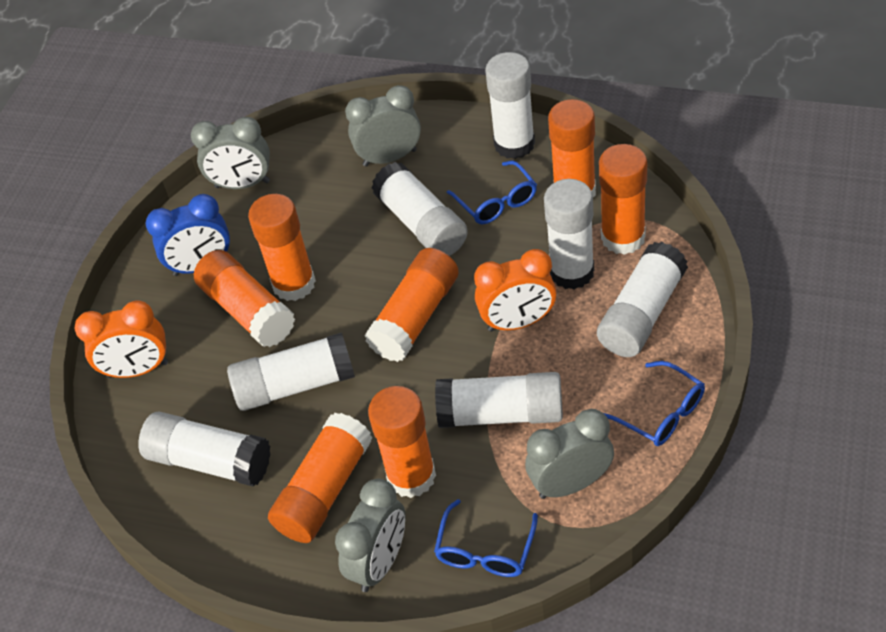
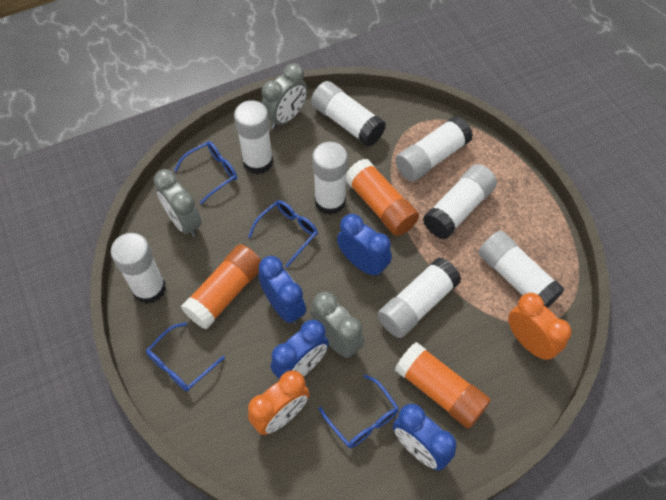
blue clock: [146,194,230,276] = 1 -> [258,256,306,325] [271,320,329,380] [337,214,392,277] [393,404,457,470] = 4
blue glasses: [434,499,538,577] [447,161,537,224] [604,361,705,446] = 3 -> [146,322,225,391] [174,141,237,204] [248,200,318,267] [319,375,399,448] = 4
grey clock: [191,117,270,189] [335,479,405,592] [345,85,421,167] [525,409,614,499] = 4 -> [154,169,201,237] [262,63,308,129] [310,292,364,358] = 3
orange glue stick: [194,250,295,347] [248,194,316,301] [268,413,373,543] [365,248,459,362] [368,386,436,498] [548,99,596,197] [599,144,647,255] = 7 -> [181,244,261,329] [346,159,419,236] [395,342,491,429] = 3
white glue stick: [138,411,271,487] [227,332,355,411] [372,162,468,256] [435,372,563,428] [485,52,535,159] [544,179,594,290] [597,242,688,357] = 7 -> [111,233,166,304] [234,100,273,175] [311,81,386,147] [312,142,348,215] [378,257,461,338] [395,116,473,182] [423,164,497,240] [479,231,565,308] = 8

